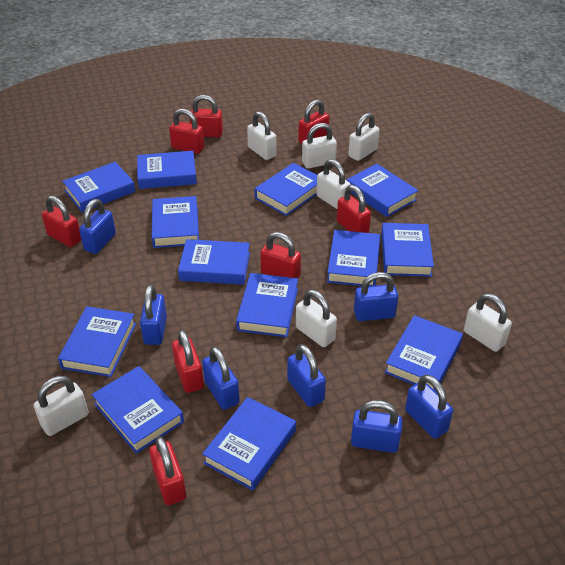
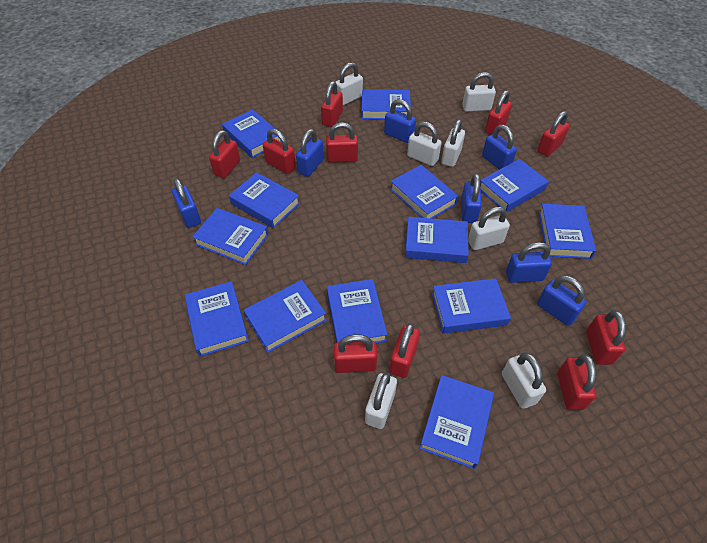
red padlock: [42,196,81,247] [149,436,186,505] [169,109,204,154] [172,330,204,393] [190,95,223,138] [260,232,301,278] [298,99,329,144] [337,185,371,233] = 8 -> [209,130,240,178] [263,129,296,174] [321,81,343,127] [326,122,358,162] [334,334,378,373] [389,323,420,378] [485,90,512,135] [537,111,570,157] [557,354,596,410] [586,310,626,365] = 10

